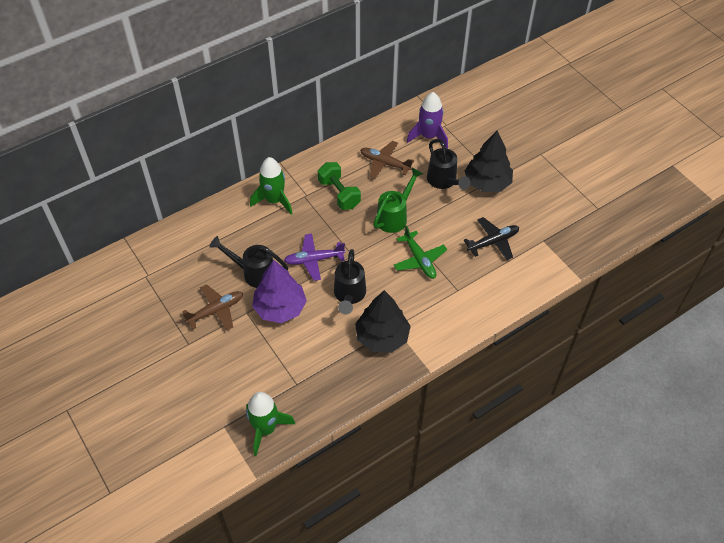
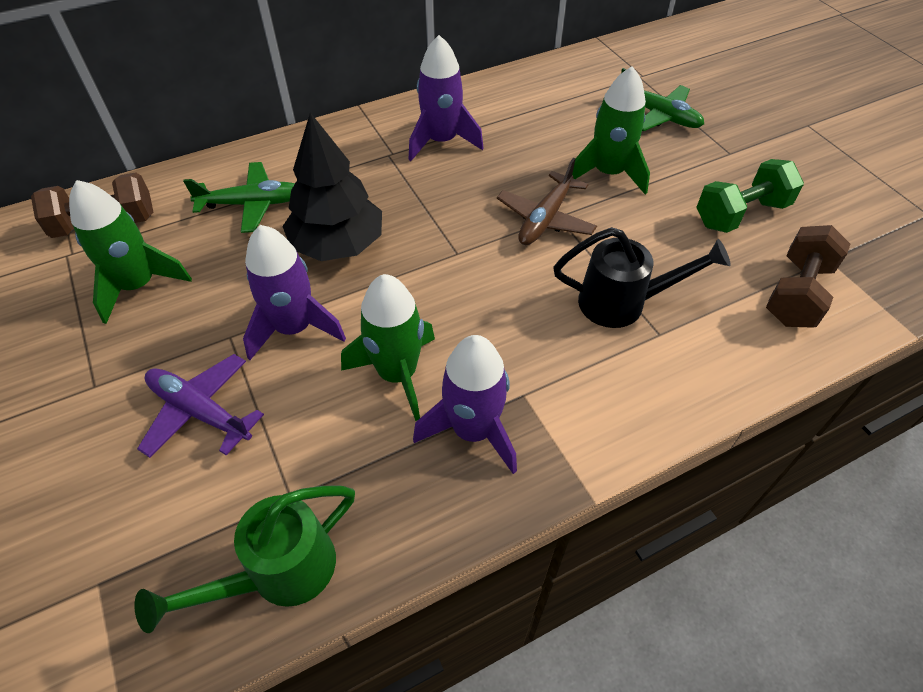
black plane: [463,217,519,260] = 1 -> none = 0
black tree: [355,290,411,353] [464,130,513,192] = 2 -> [282,112,382,261] = 1
black watering can: [209,236,288,288] [334,249,366,315] [427,139,471,190] = 3 -> [553,227,731,328] = 1
brown dumbbell: none = 0 -> [31,173,153,238] [766,225,850,328] = 2
brown plane: [182,284,243,331] [360,141,414,179] = 2 -> [497,158,597,245] = 1
green plane: [394,225,447,279] = 1 -> [183,162,295,233] [621,68,704,131] = 2
green rocket: [246,392,295,456] [250,157,293,214] = 2 -> [69,180,192,324] [341,274,435,421] [572,66,650,195] = 3
purple rocket: [407,92,448,148] = 1 -> [243,225,346,360] [409,35,484,161] [413,335,517,474] = 3
purple tree: [252,260,307,323] = 1 -> none = 0

